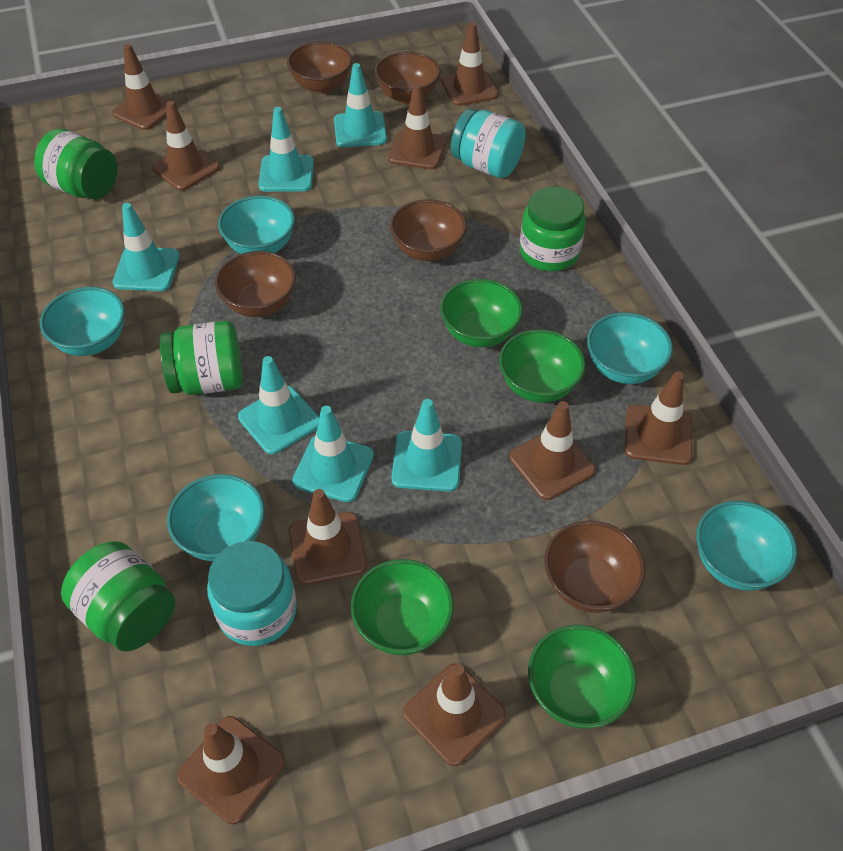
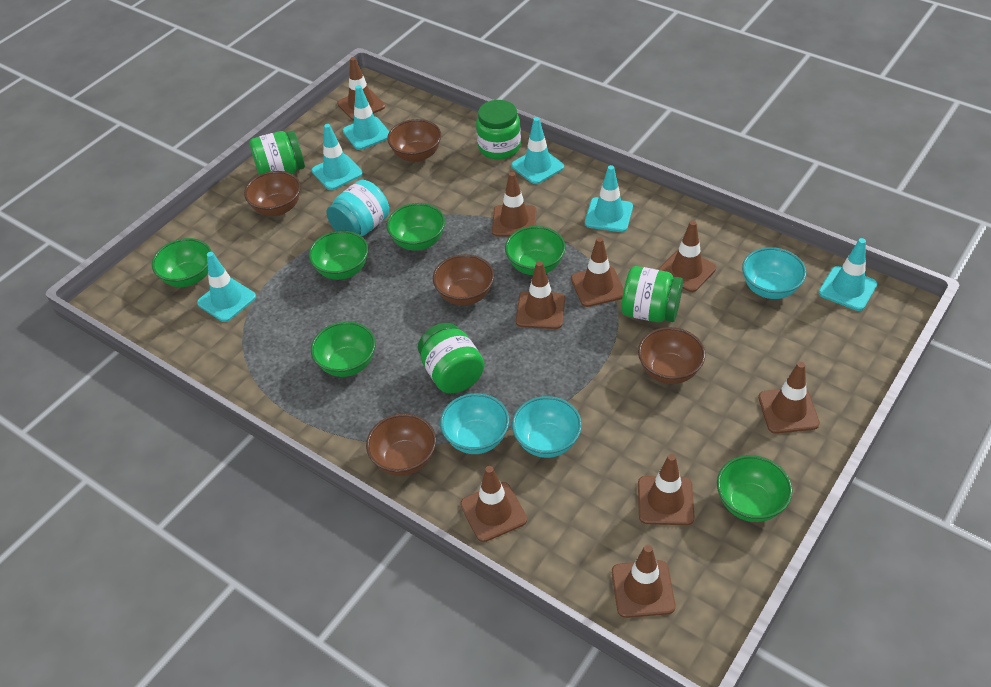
green bowl: [351,559,454,655] [440,279,523,347] [499,329,585,403] [528,625,637,729] = 4 -> [152,238,211,287] [309,231,368,280] [311,322,376,377] [387,203,445,251] [505,226,566,275] [717,455,792,522] = 6
turquoise bowl: [40,287,125,356] [167,474,265,561] [218,196,295,254] [587,312,673,384] [696,501,797,590] = 5 -> [440,393,509,454] [512,396,582,458] [742,247,806,299] = 3
turquoise jar: [207,541,297,646] [451,109,526,178] = 2 -> [326,180,389,236] = 1

